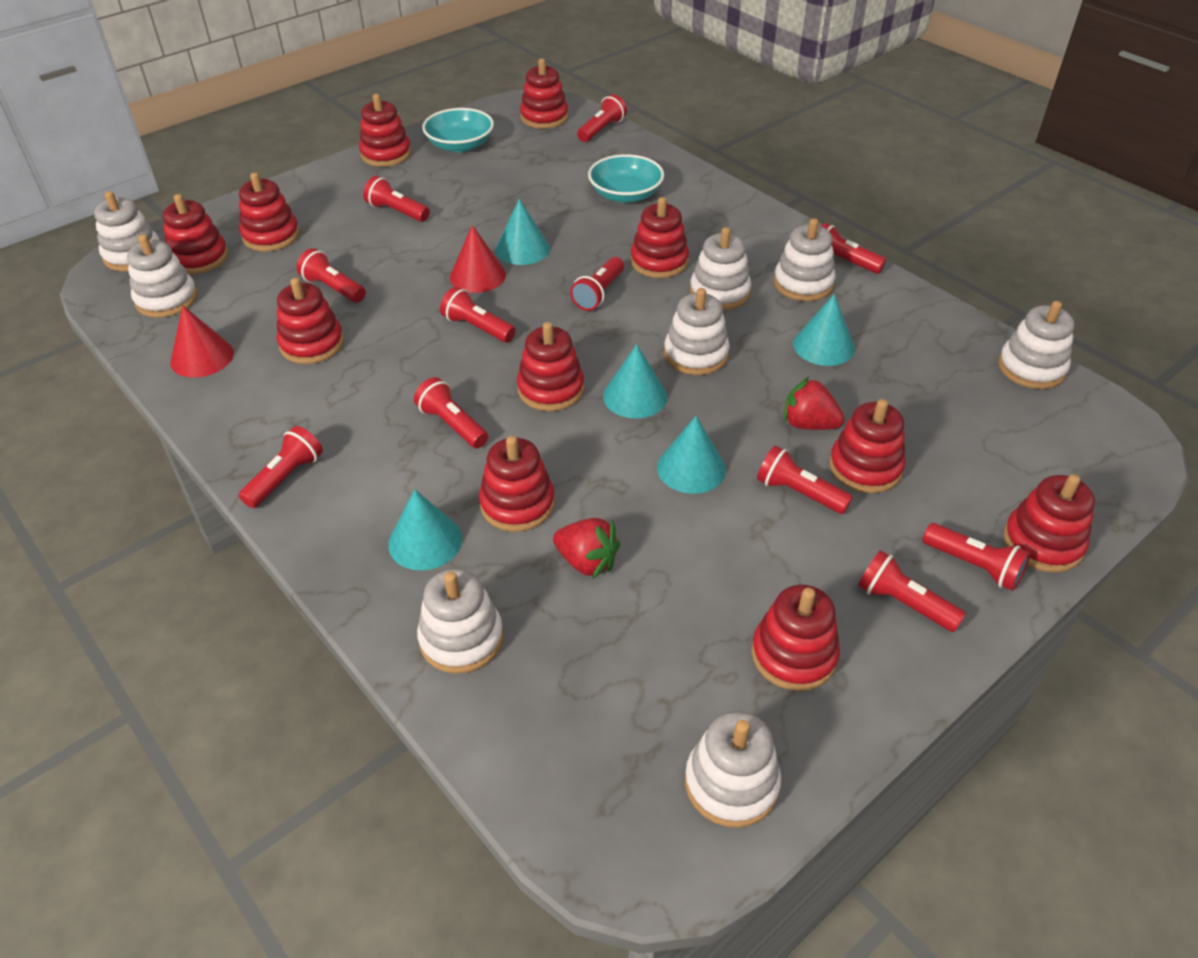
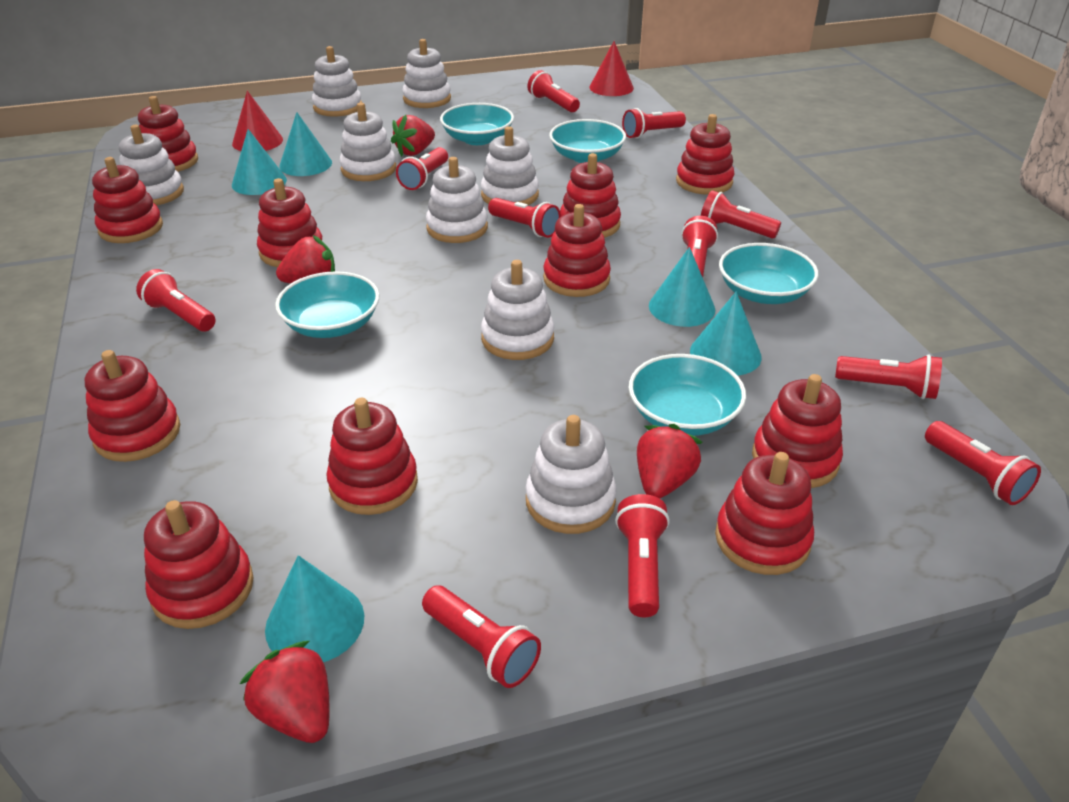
red strawberry: [553,518,620,578] [784,376,845,430] = 2 -> [240,641,330,743] [276,236,335,283] [391,115,435,157] [637,424,702,498] = 4
turquoise bowl: [422,108,494,152] [588,154,664,203] = 2 -> [275,271,380,338] [440,103,514,145] [549,119,626,163] [629,354,746,436] [719,243,818,304] = 5

